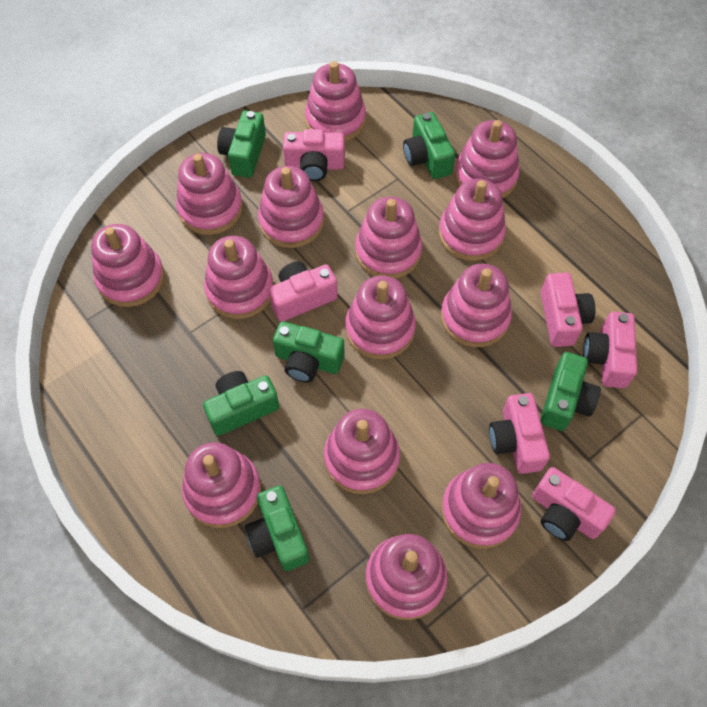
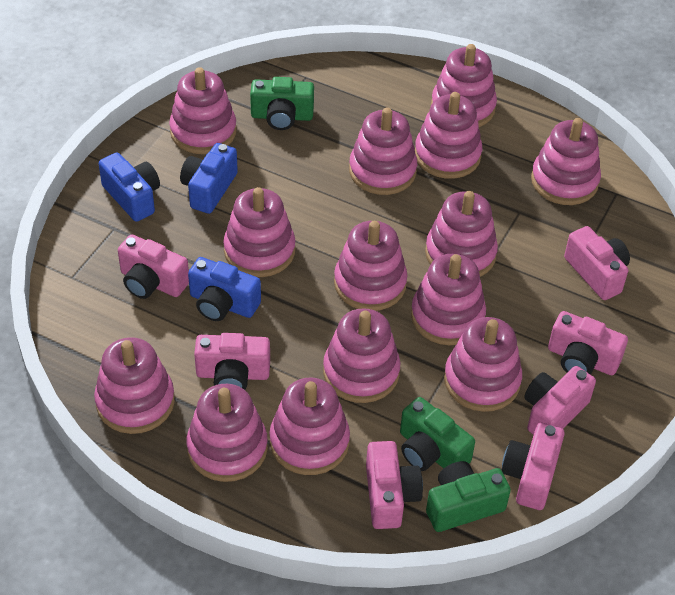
blue camera: none = 0 -> [99,152,160,222] [180,143,238,214] [188,257,261,321] = 3
green camera: [203,371,279,436] [217,111,266,178] [245,485,309,571] [273,321,345,383] [403,112,455,179] [540,352,601,431] = 6 -> [250,77,314,130] [400,397,475,471] [426,461,511,532] = 3
pink camera: [269,261,338,322] [283,129,345,181] [489,393,550,474] [532,467,616,541] [541,273,596,347] [583,312,637,388] = 6 -> [118,234,189,299] [194,333,270,390] [366,441,423,529] [502,423,565,510] [524,366,596,435] [548,311,628,375] [564,226,630,300] = 7

